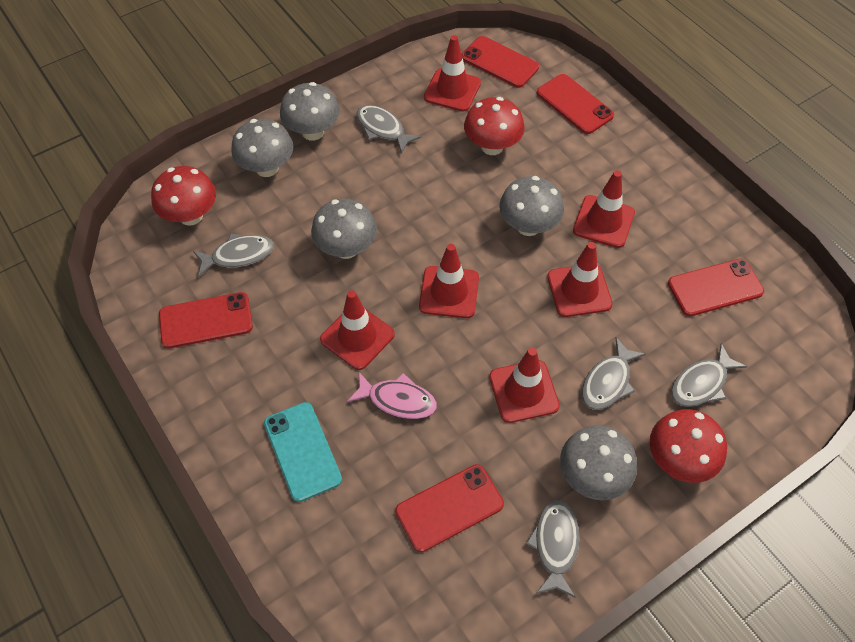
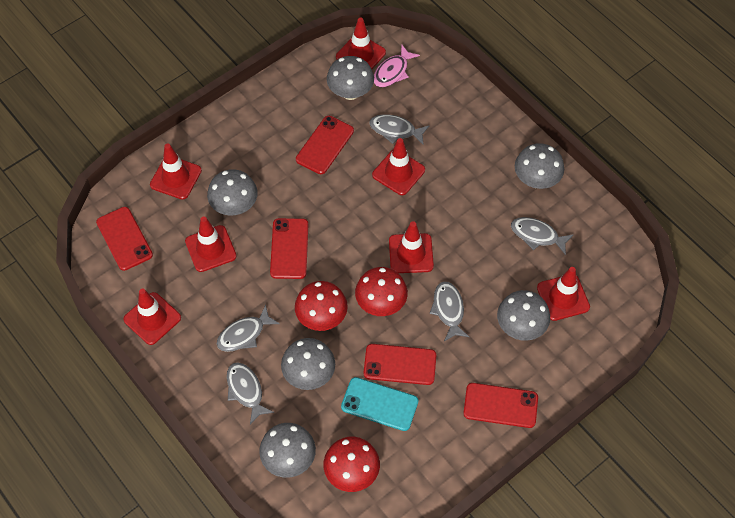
grey mushroom: [231,119,293,177] [280,82,340,140] [311,199,377,259] [499,176,564,236] [560,425,637,500] = 5 -> [207,169,258,216] [259,423,316,478] [281,338,335,390] [327,56,374,100] [497,290,550,341] [515,143,564,189] = 6
red traffic cone: [320,290,395,370] [419,244,479,318] [424,35,481,112] [489,348,560,423] [547,242,613,317] [573,170,635,248] = 6 -> [123,288,181,345] [150,144,202,200] [185,216,236,272] [336,18,386,69] [372,138,425,195] [389,221,434,273] [537,267,590,321] = 7

